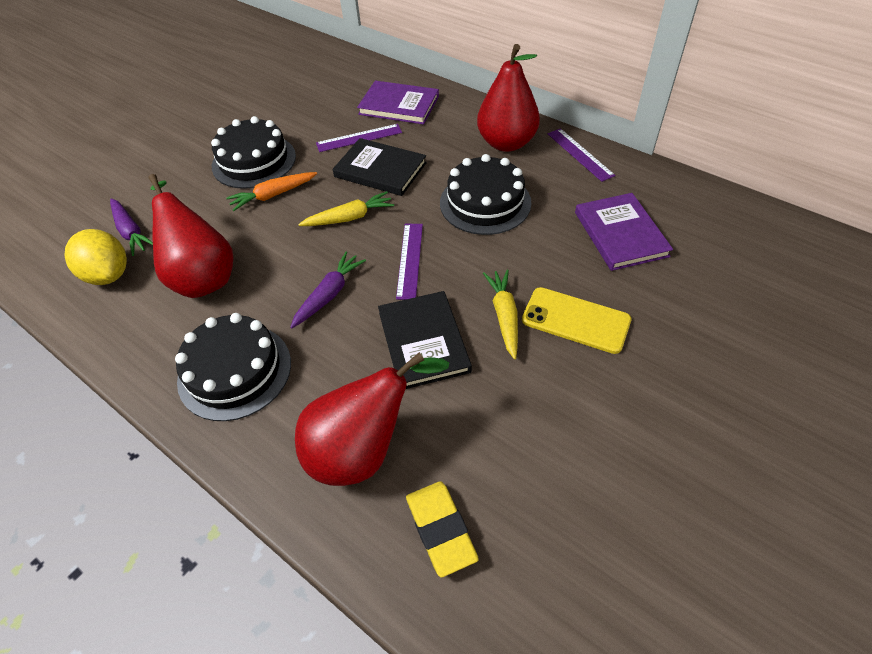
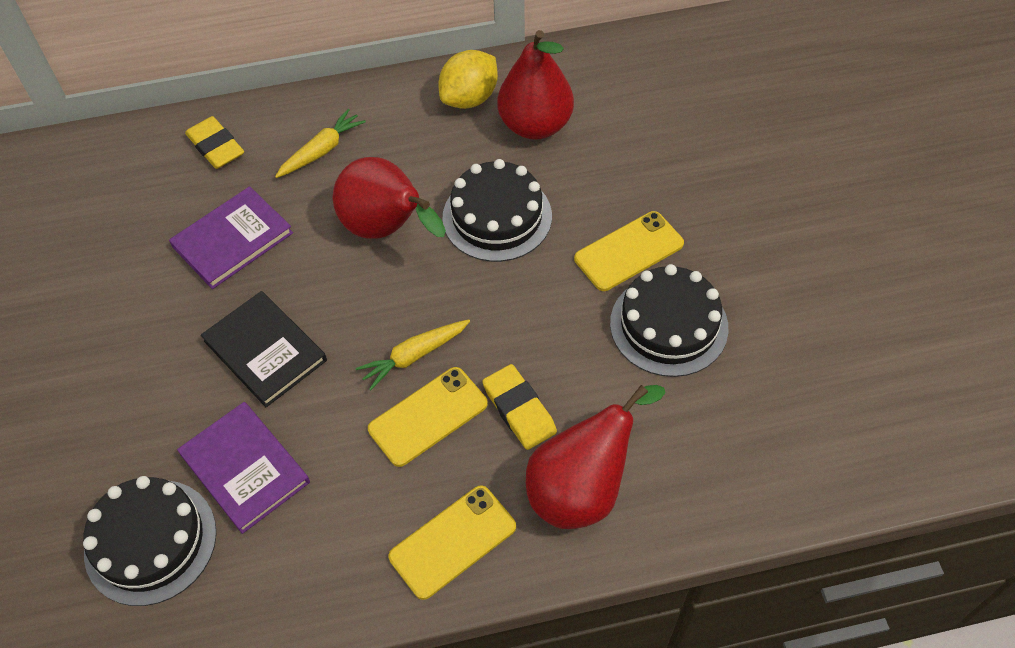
black book: [333,138,427,196] [378,291,472,389] = 2 -> [201,291,327,407] = 1
orange carrot: [226,172,317,211] = 1 -> none = 0
purple carrot: [110,198,153,256] [290,252,366,328] = 2 -> none = 0
purple ruler: [316,124,402,152] [396,224,423,300] [548,128,616,182] = 3 -> none = 0
yellow eraser: [406,481,479,578] = 1 -> [185,116,244,169] [482,364,557,450] = 2
yellow phone: [522,287,632,354] = 1 -> [368,367,488,467] [389,485,516,600] [574,211,684,291] = 3

